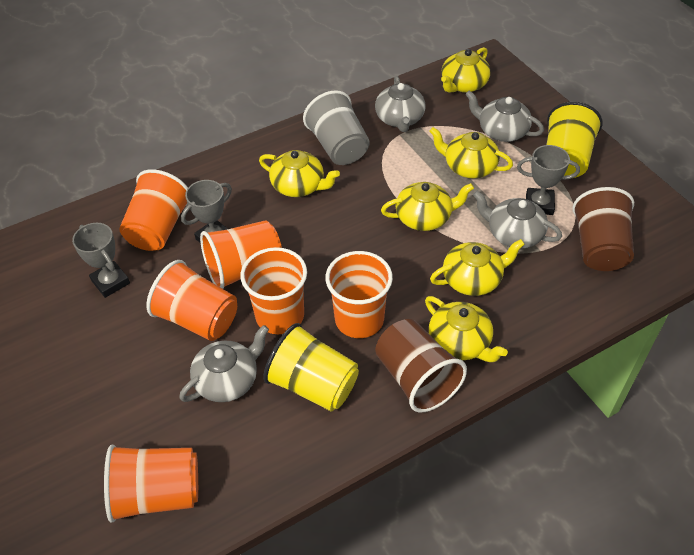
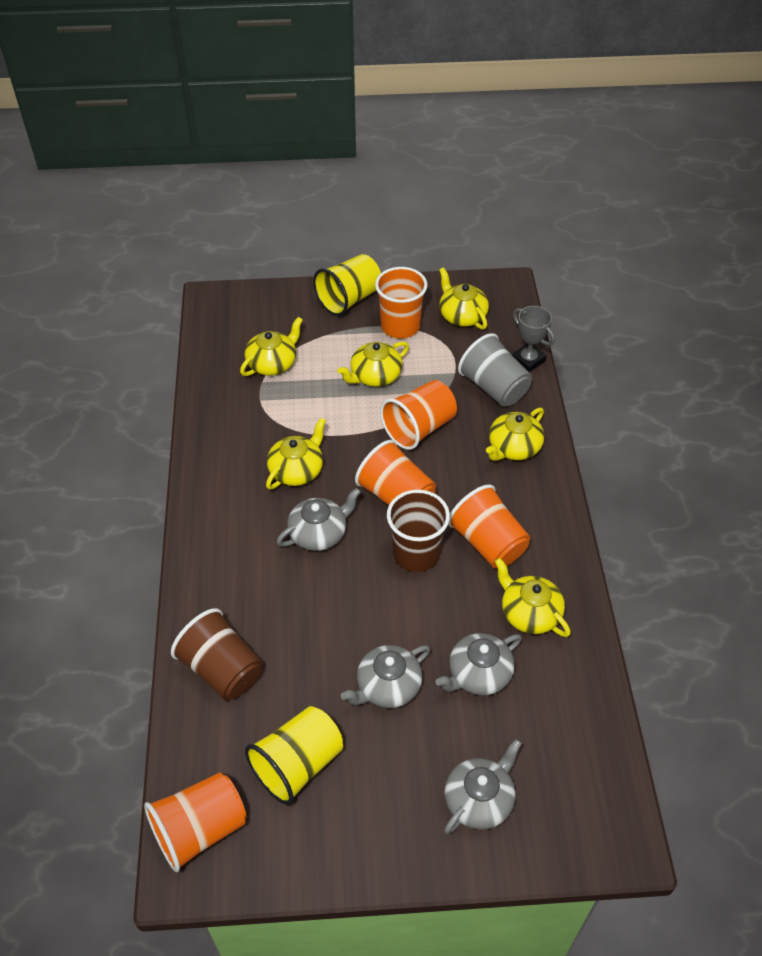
grey trophy: [72,223,130,298] [181,180,232,243] [517,145,580,215] = 3 -> [512,306,555,372] = 1
orange cup: [104,445,198,523] [119,169,188,251] [146,260,237,341] [200,220,282,289] [240,247,307,334] [325,251,393,338] = 6 -> [144,772,246,872] [355,440,436,506] [375,267,427,339] [380,380,457,450] [448,485,530,569] = 5

